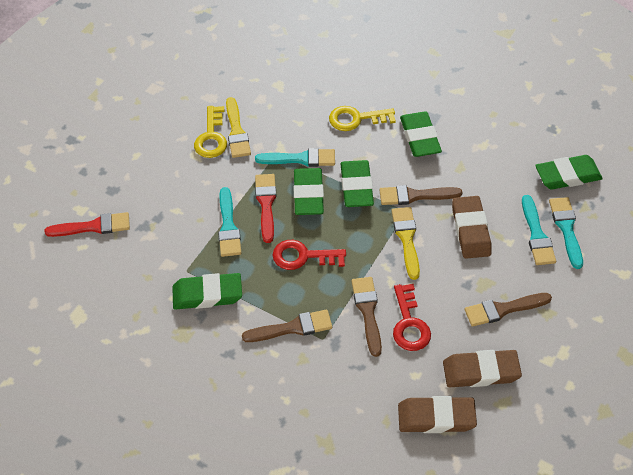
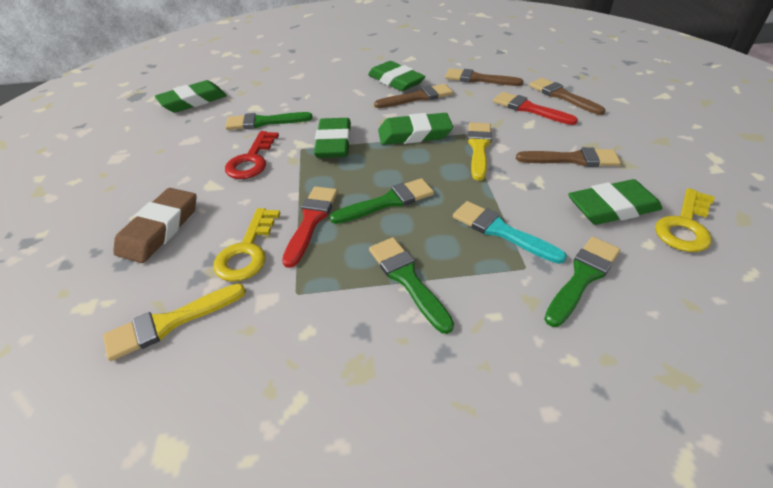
brown eraser: [398,396,477,433] [443,350,522,387] [452,196,492,259] = 3 -> [113,188,197,263] = 1
green brush: none = 0 -> [225,112,313,130] [330,178,434,224] [369,237,454,334] [544,237,620,327] = 4
red key: [272,240,346,270] [393,284,431,351] = 2 -> [225,131,279,179] = 1
turquoise brush: [218,187,241,257] [255,148,335,167] [522,195,556,265] [549,197,583,269] = 4 -> [453,201,567,264] = 1

